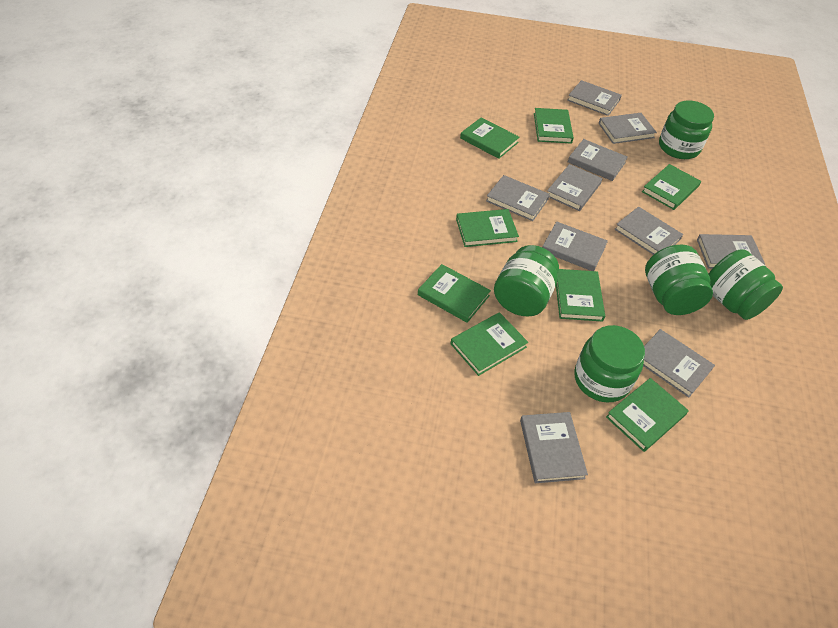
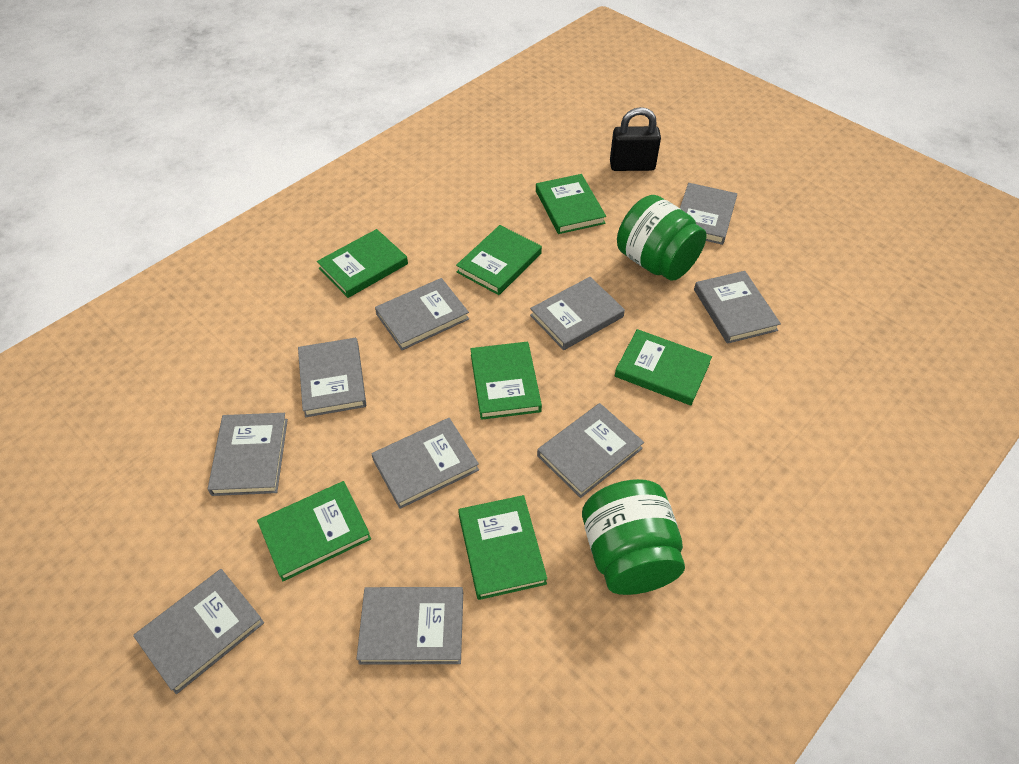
black padlock: none = 0 -> [610,107,661,171] = 1
green book: [418,264,491,323] [451,312,528,376] [456,209,519,247] [460,117,520,159] [534,108,574,144] [556,269,605,322] [606,378,689,452] [642,164,701,210] = 8 -> [257,481,371,581] [317,229,408,298] [456,225,542,295] [458,495,547,600] [470,342,542,420] [536,174,606,234] [615,329,712,405] = 7
green jar: [494,245,559,316] [575,325,645,403] [645,245,713,315] [659,100,714,159] [709,249,783,320] = 5 -> [582,479,685,595] [617,195,707,281] = 2

